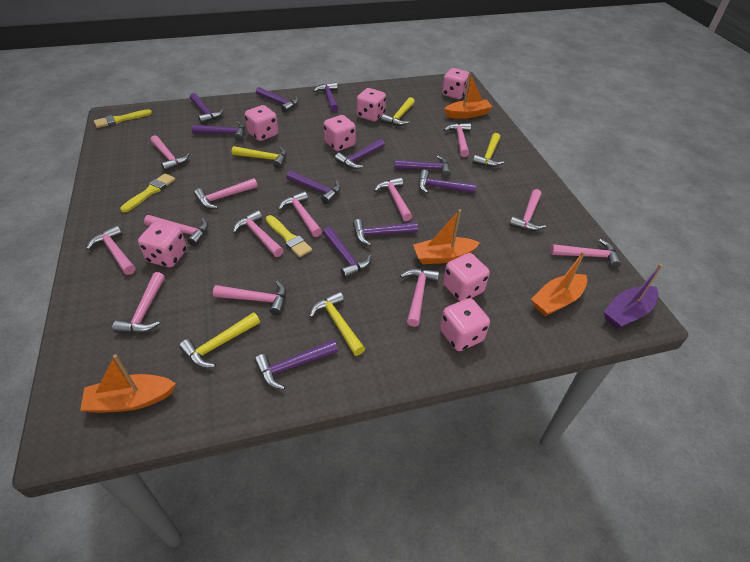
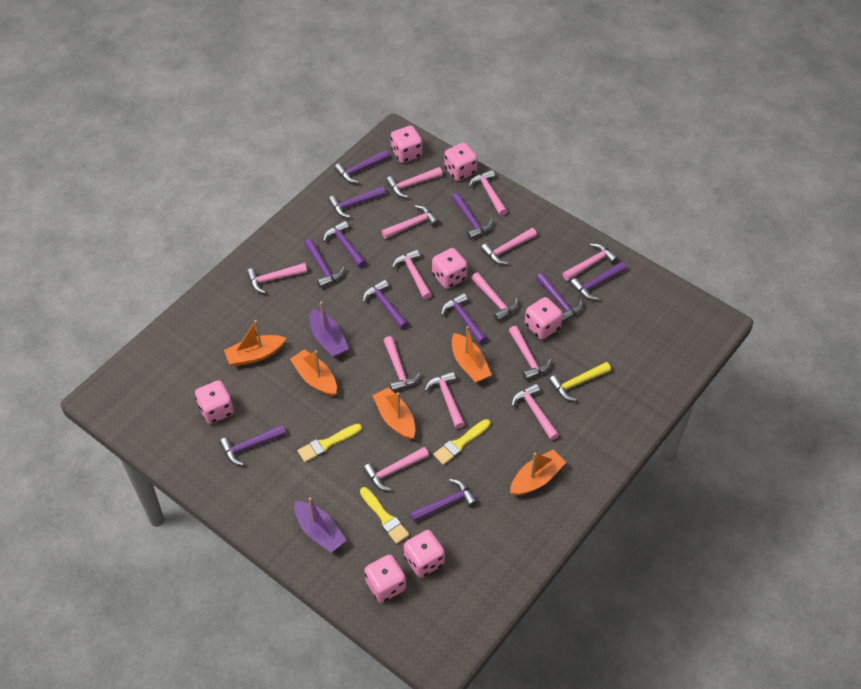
orange boat: [80,354,176,413] [413,209,480,264] [444,73,492,119] [531,251,587,316] = 4 -> [224,320,286,366] [290,349,337,396] [372,387,415,440] [452,326,492,383] [510,449,566,496] = 5
purple boat: [603,264,663,329] = 1 -> [294,497,346,553] [310,301,349,357] = 2
yellow hammer: [179,312,260,368] [232,146,287,169] [309,291,365,356] [381,97,415,126] [473,133,504,167] = 5 -> [548,362,611,401] = 1

